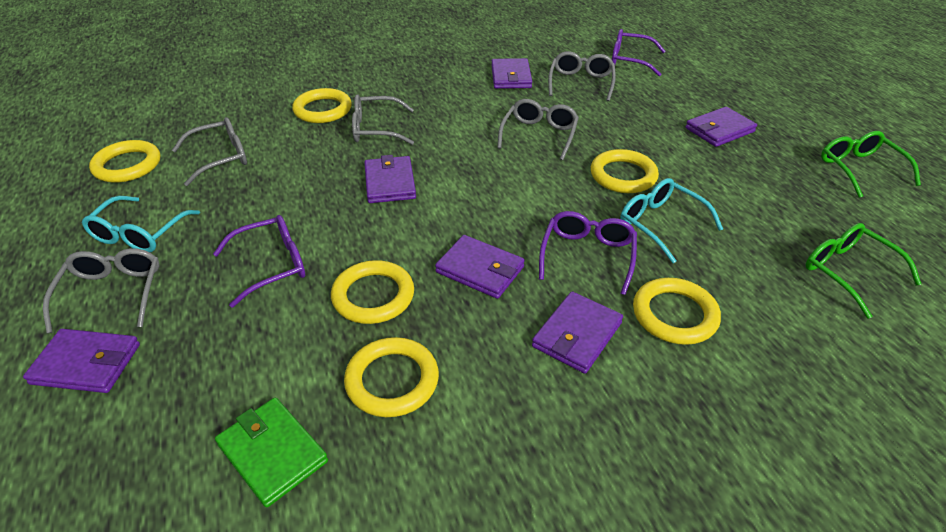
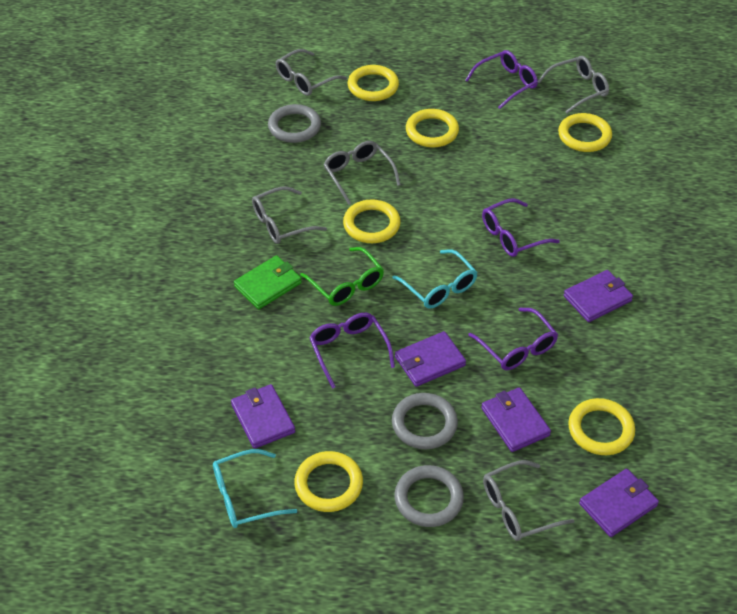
green glasses: [806,223,921,319] [821,131,921,198] = 2 -> [300,247,384,306] = 1
grey ring: none = 0 -> [268,104,321,143] [392,393,458,449] [394,465,464,527] = 3
purple glasses: [213,215,305,308] [539,211,637,295] [612,29,665,76] = 3 -> [309,313,395,389] [465,50,538,109] [468,308,558,370] [482,199,560,257] = 4
purple wallet: [23,329,140,393] [364,155,416,203] [435,235,525,299] [491,58,532,89] [532,291,623,374] [685,107,757,147] = 6 -> [231,384,295,449] [395,331,466,387] [481,387,551,452] [564,270,633,322] [579,469,659,537] = 5

